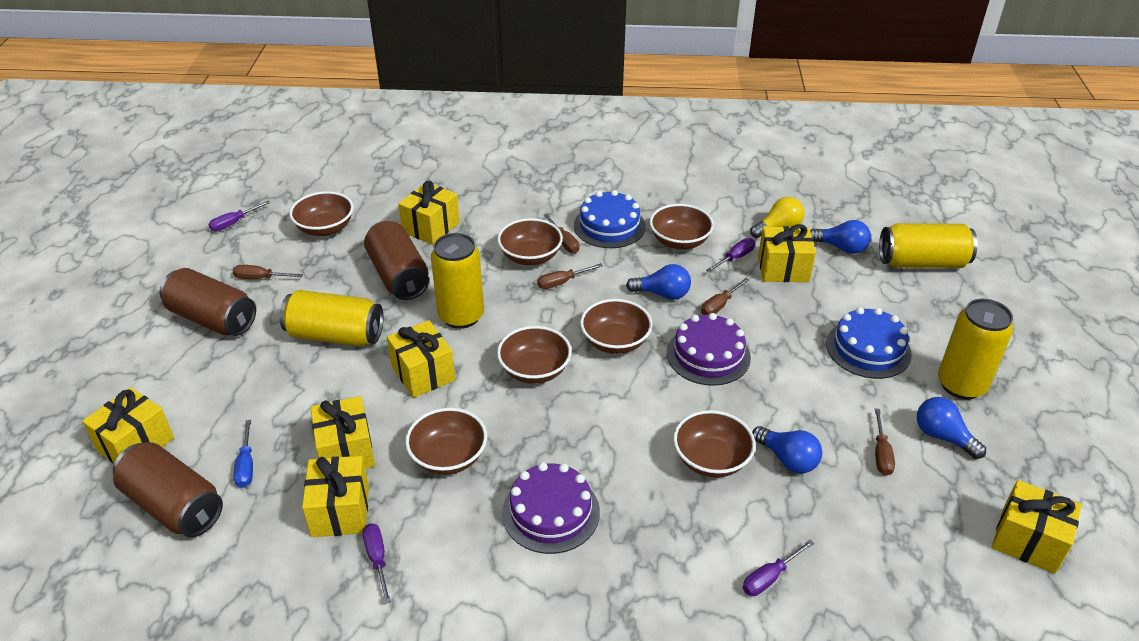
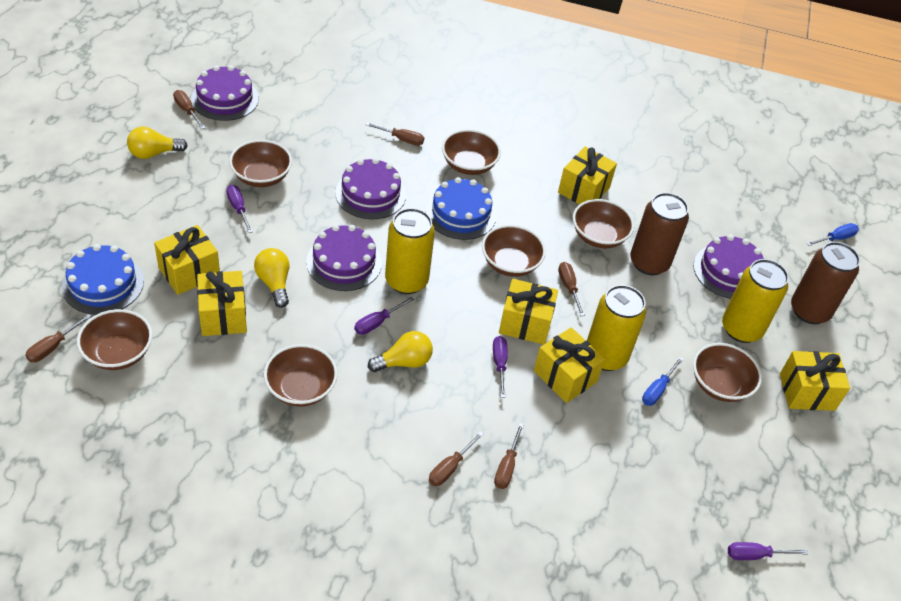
blue light bulb: [626,264,691,300] [752,426,822,473] [810,220,871,254] [917,397,986,459] = 4 -> none = 0
blue screwdriver: [234,420,253,488] = 1 -> [642,357,684,406] [806,223,859,246] = 2
brown can: [113,442,223,537] [160,268,256,336] [364,221,429,300] = 3 -> [630,192,689,275] [791,242,860,324] = 2
brown screwdriver: [233,265,303,279] [537,263,603,289] [544,214,579,253] [701,278,750,315] [875,409,895,475] = 5 -> [25,314,92,362] [173,90,205,129] [366,123,424,145] [429,431,484,486] [494,423,524,489] [558,262,585,316] = 6
purple cake: [502,462,600,554] [667,313,751,386] = 2 -> [191,65,259,121] [306,225,382,291] [335,158,406,219] [693,235,764,299] = 4
yellow can: [280,290,383,346] [431,233,484,329] [879,223,978,268] [938,299,1013,400] = 4 -> [385,208,435,294] [587,285,646,371] [722,259,789,343] = 3
yellow gift: [82,387,174,464] [302,456,369,537] [310,396,375,469] [387,320,455,398] [398,180,460,245] [758,224,816,282] [992,480,1082,574] = 7 -> [154,225,220,295] [197,271,247,336] [499,279,558,345] [534,327,605,403] [558,147,617,204] [780,351,850,411] = 6
yellow light bulb: [750,197,804,238] = 1 -> [127,127,188,159] [254,248,289,308] [368,331,433,372] = 3

